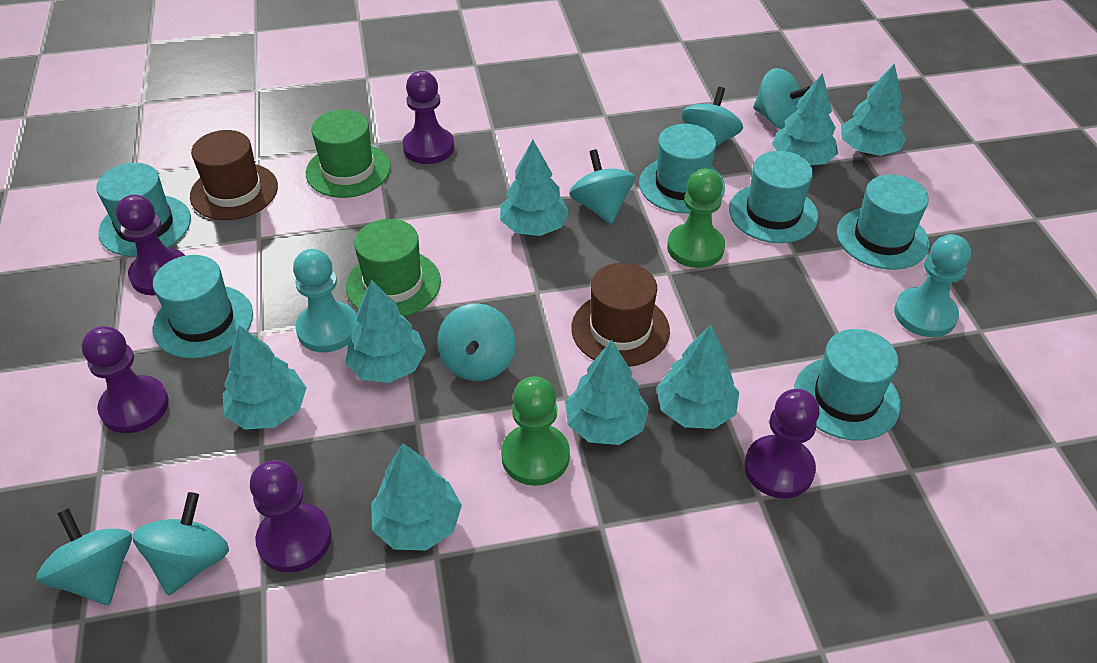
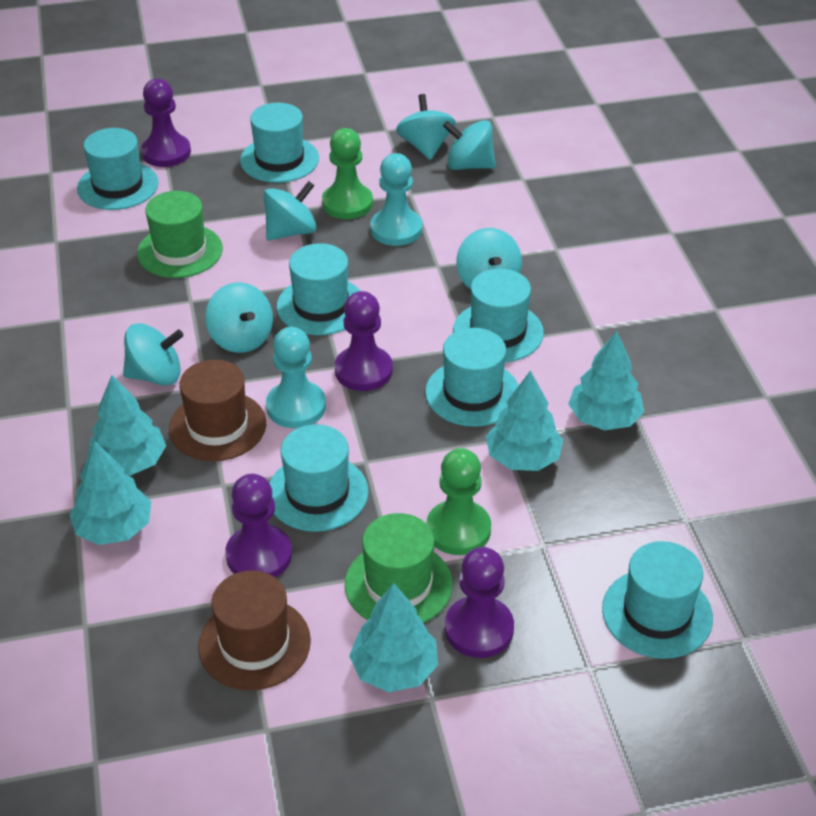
purple pawn: [82,326,169,433] [116,195,186,295] [250,460,332,572] [402,71,454,164] [744,389,819,499] = 5 -> [141,79,191,167] [225,474,292,577] [335,291,393,391] [445,547,514,658] = 4
turquoise hat: [96,163,191,256] [153,255,253,359] [639,124,725,213] [729,151,818,243] [794,329,901,441] [837,175,929,270] = 6 -> [77,128,159,210] [240,102,319,183] [269,424,369,532] [277,243,360,335] [425,328,519,427] [453,269,544,362] [602,541,713,659] = 7
turquoise tree: [223,325,306,430] [345,280,426,383] [371,443,462,550] [500,140,569,236] [565,340,649,445] [656,325,739,429] [772,73,838,165] [841,63,907,156] = 8 -> [69,441,151,545] [88,375,166,476] [349,583,438,692] [486,370,563,471] [568,331,644,430] = 5

